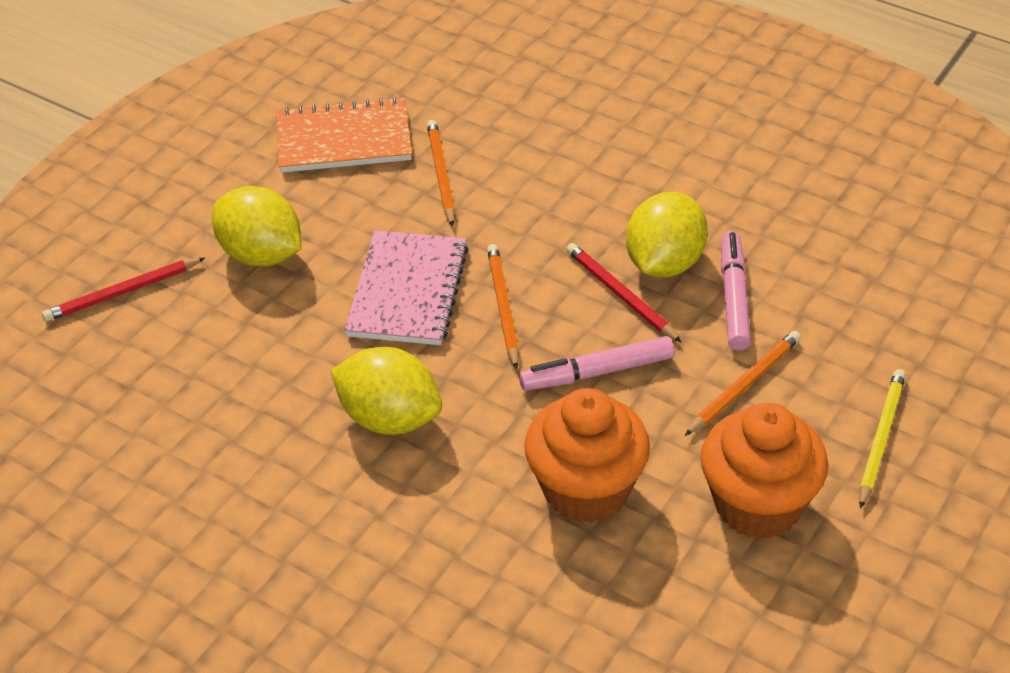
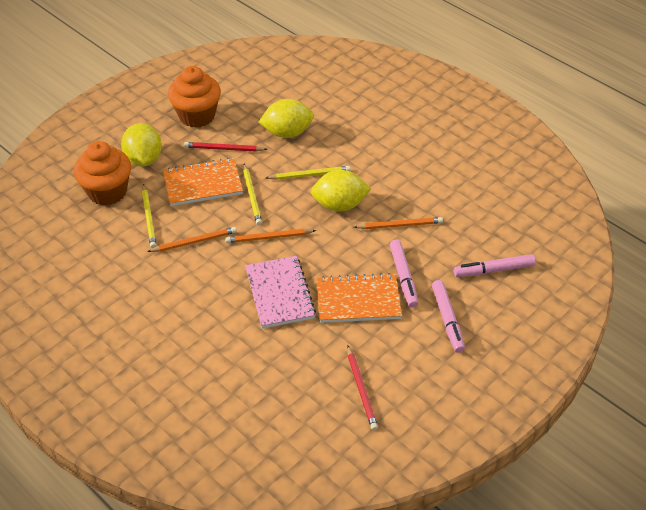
orange notebook: [276,97,412,173] = 1 -> [163,158,243,206] [317,273,402,323] = 2
pink marker: [519,336,674,391] [721,231,751,350] = 2 -> [390,239,418,308] [432,280,465,353] [454,254,536,277] = 3
yellow pencil: [859,369,906,509] = 1 -> [142,184,156,248] [243,164,262,225] [266,166,351,180] = 3

